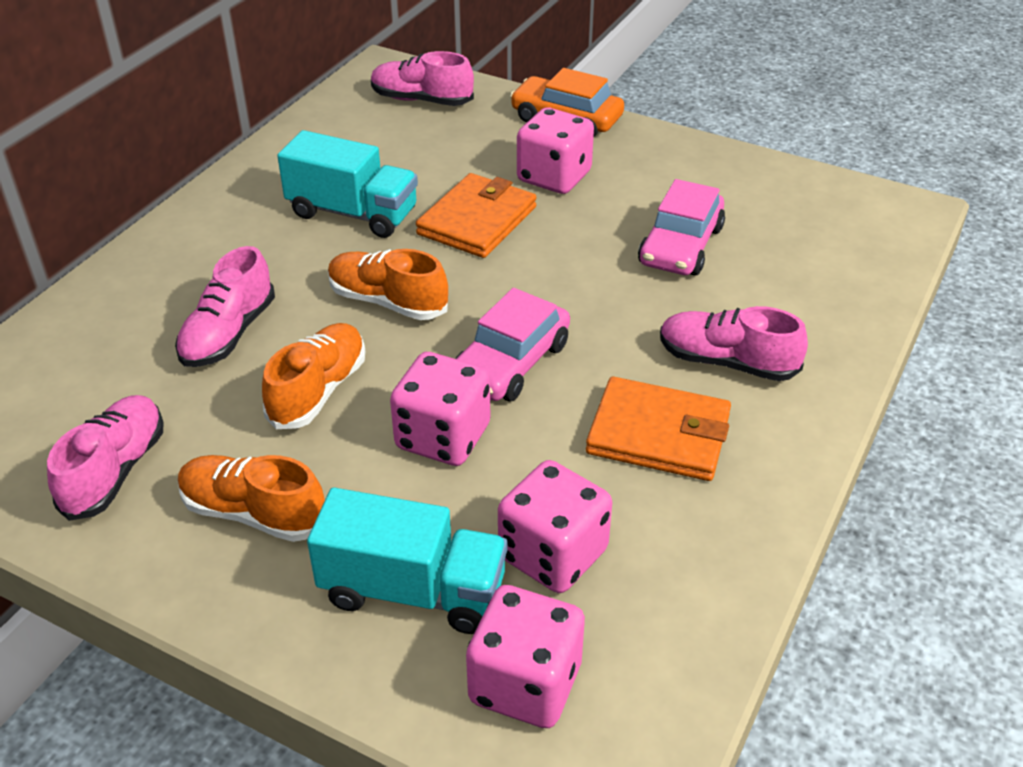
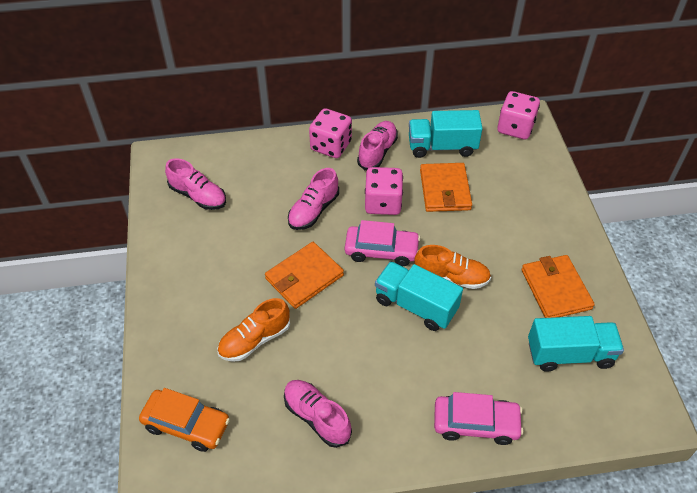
orange shoe: [178,455,325,542] [262,323,365,429] [328,249,448,320] = 3 -> [217,298,290,362] [414,245,491,289] = 2
orange wallet: [416,173,537,258] [586,377,731,481] = 2 -> [265,242,344,309] [420,163,472,212] [521,255,595,318] = 3
pink dice: [390,352,490,466] [466,585,585,728] [498,460,612,593] [517,107,594,194] = 4 -> [309,108,352,158] [365,167,403,215] [497,91,540,140] = 3
turquoise truck: [277,130,418,238] [307,487,507,634] = 2 -> [375,261,463,331] [409,110,483,158] [528,316,624,372] = 3

